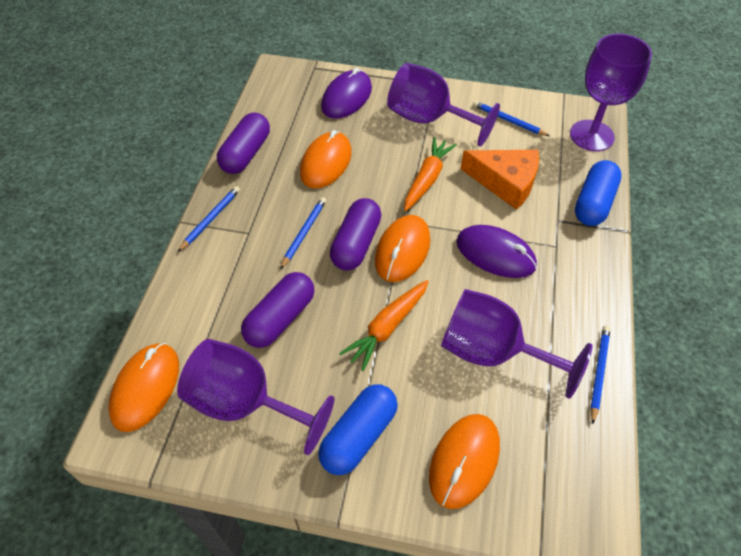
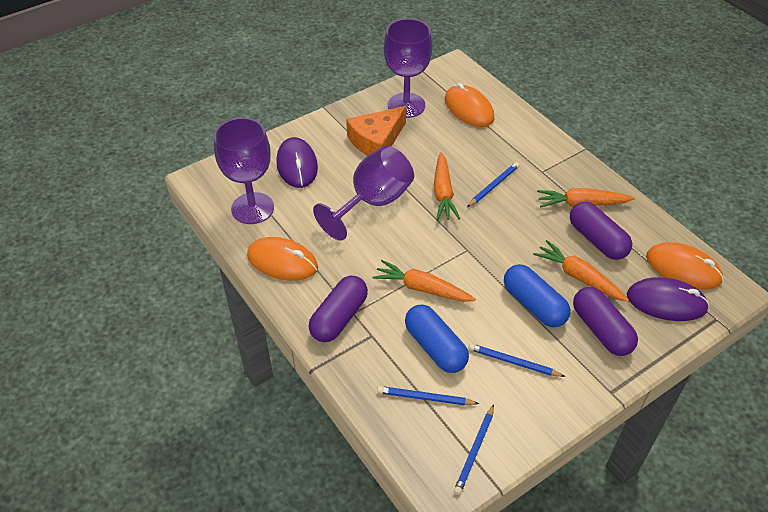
orange carrot: [339,280,429,371] [404,137,457,211] = 2 -> [373,260,476,302] [434,152,460,220] [533,240,629,302] [537,188,635,207] = 4
orange mouse: [108,343,179,432] [300,130,352,189] [375,215,430,282] [429,414,500,509] = 4 -> [247,237,318,281] [445,83,494,127] [646,242,724,290] = 3
purple goblet: [177,339,334,455] [387,63,500,146] [441,289,592,399] [570,34,652,151] = 4 -> [214,118,274,224] [313,146,414,241] [384,18,432,118] = 3

